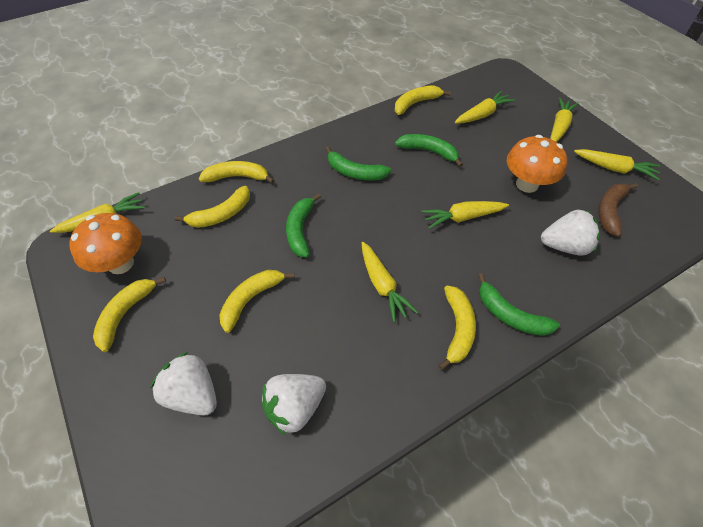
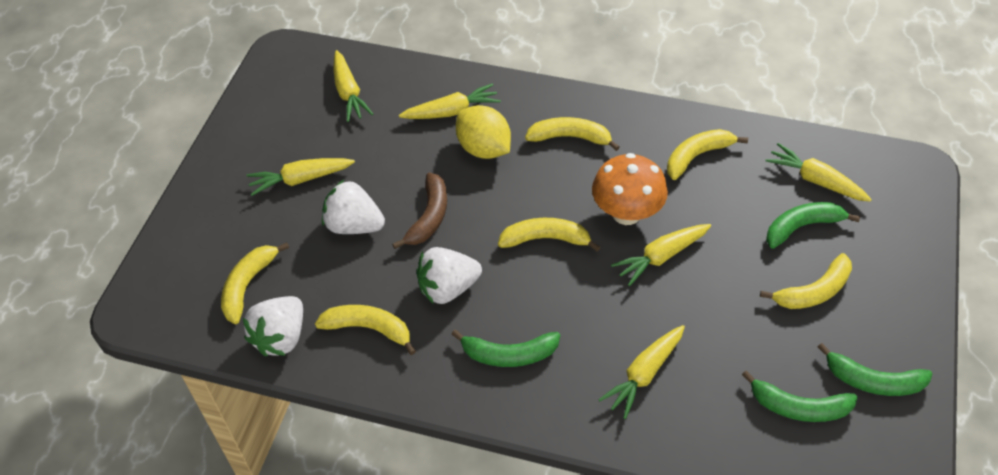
orange mushroom: [69,213,142,274] [507,135,567,193] = 2 -> [592,153,668,225] = 1
yellow lemon: none = 0 -> [456,105,511,159] = 1

